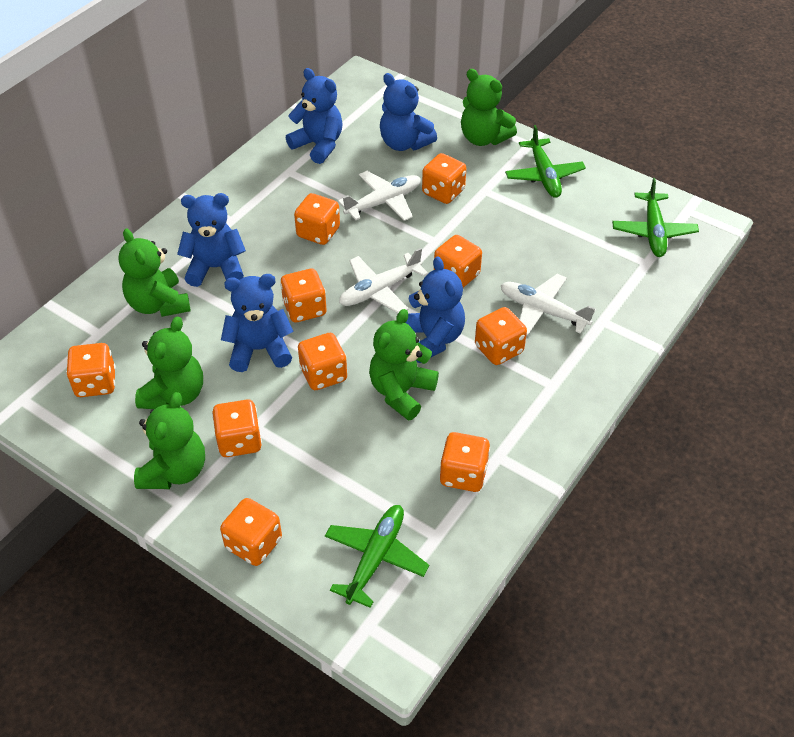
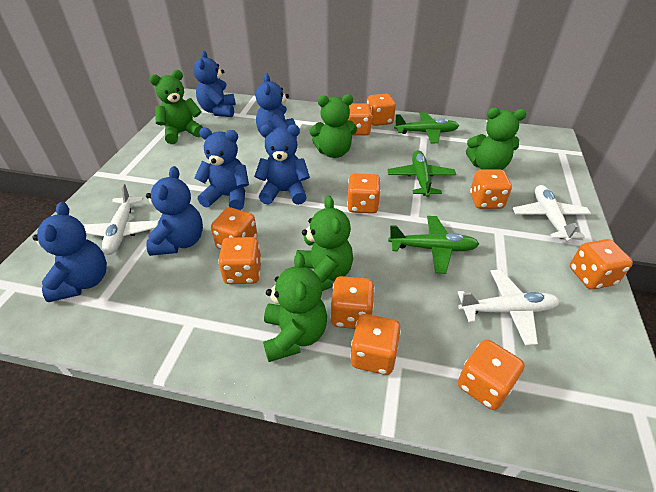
blue teddy bear: [177,193,246,287] [221,274,294,372] [286,68,343,164] [380,73,437,151] [406,257,465,363] = 5 -> [32,202,107,302] [146,166,203,256] [193,51,236,117] [194,128,249,210] [254,125,310,205] [255,74,297,140] = 6

